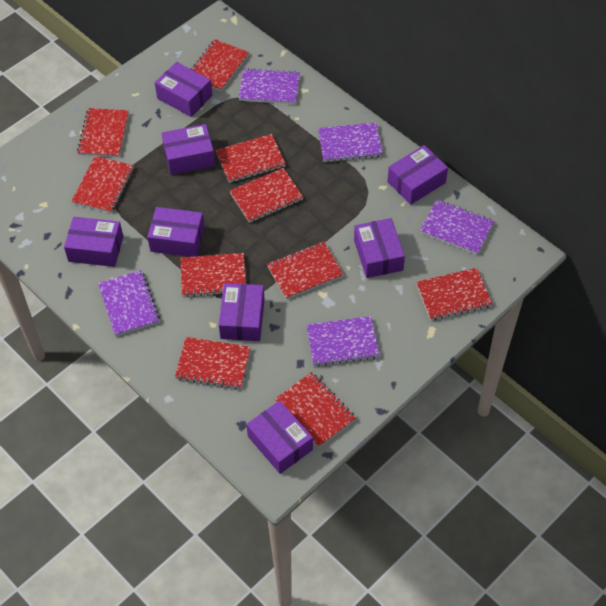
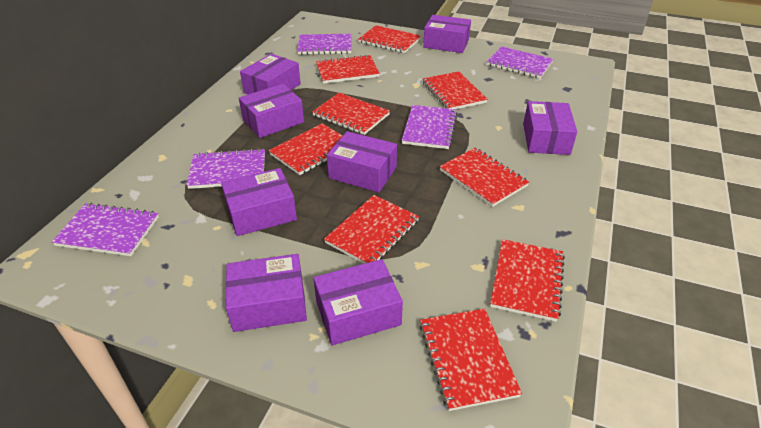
red notebook: [71,156,134,213] [77,108,129,157] [175,337,251,389] [181,253,246,297] [191,39,249,91] [216,134,286,183] [230,168,303,223] [267,242,344,299] [275,372,356,447] [416,268,492,321] = 10 -> [269,123,342,175] [312,93,390,135] [316,54,380,84] [324,195,419,264] [358,25,421,53] [419,309,522,411] [423,71,488,109] [439,148,529,207] [490,239,565,322] = 9

